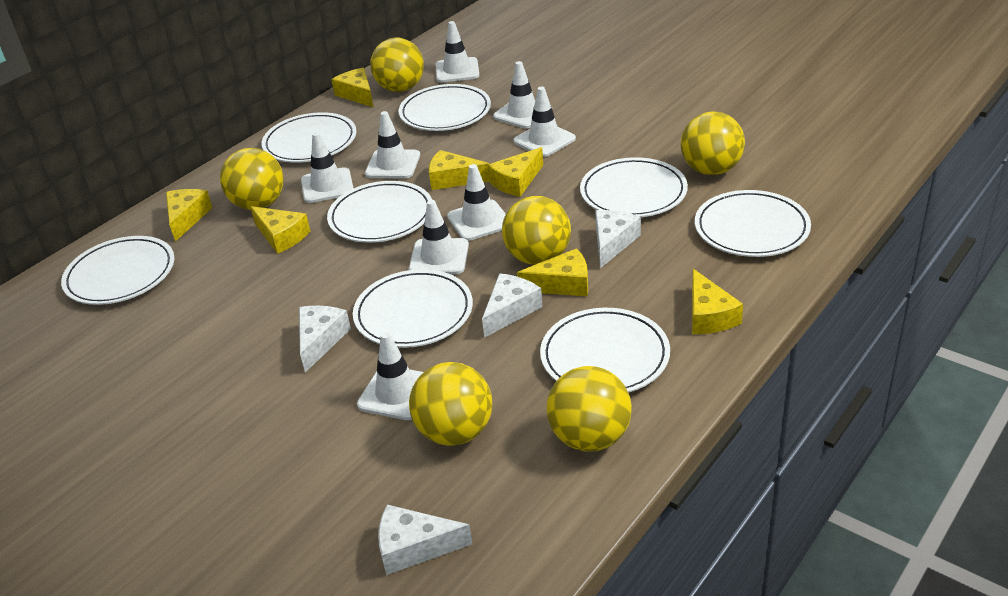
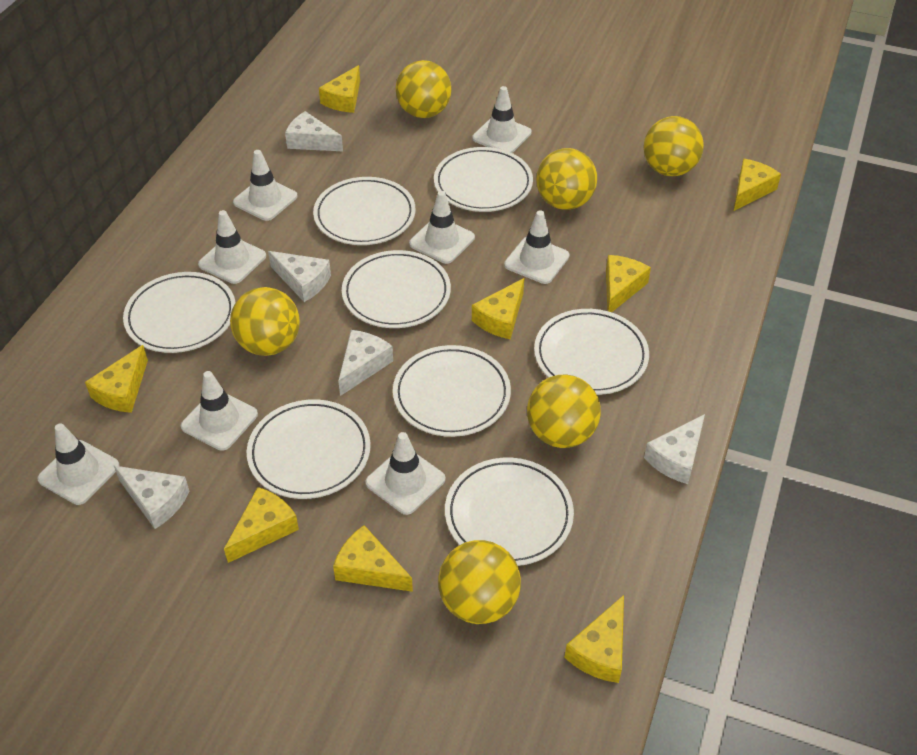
white cheese: [299,306,351,372] [378,505,472,575] [482,273,543,338] [595,210,641,268] = 4 -> [114,466,190,529] [268,251,331,302] [285,111,343,151] [338,330,393,396] [644,414,705,484] = 5
yellow cheese: [166,189,212,242] [250,206,310,254] [331,68,373,107] [429,150,489,190] [488,147,543,197] [517,248,588,296] [692,269,743,334] = 7 -> [85,345,148,413] [224,487,299,563] [319,65,360,113] [333,525,413,592] [472,278,524,339] [565,595,624,683] [606,255,651,312] [734,159,781,211] = 8

